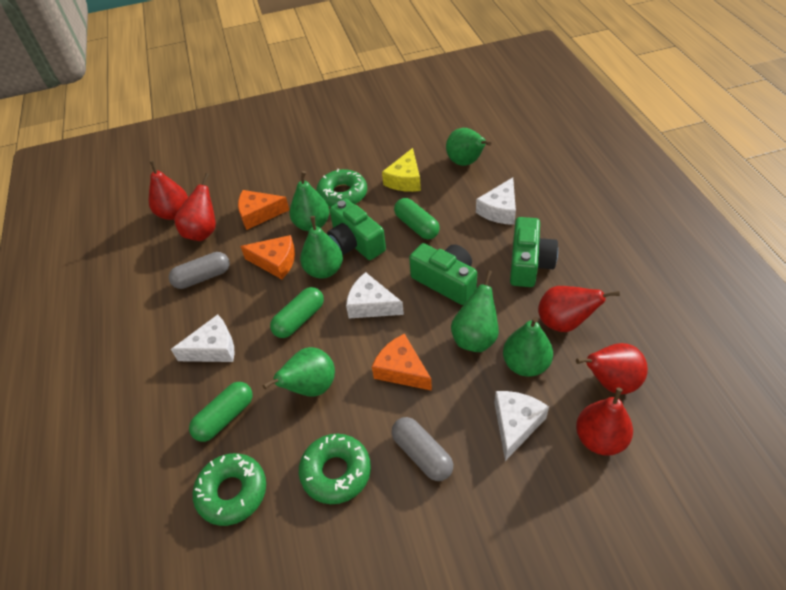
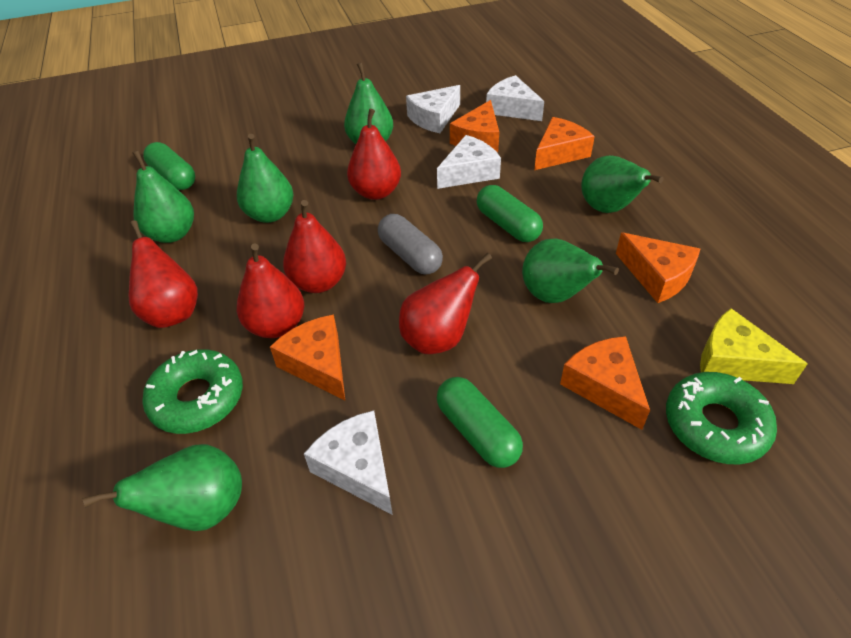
green camera: [327,199,386,260] [409,243,477,305] [510,217,558,287] = 3 -> none = 0
green donut: [193,453,266,526] [299,434,371,504] [316,169,367,207] = 3 -> [142,349,243,434] [666,372,777,464] = 2
grey capsule: [169,252,230,289] [392,417,453,481] = 2 -> [378,214,443,275] = 1
orange cheese: [238,190,289,230] [240,235,295,279] [372,334,432,391] = 3 -> [270,314,345,400] [450,100,499,152] [534,117,595,170] [560,336,650,430] [616,233,700,303] = 5

